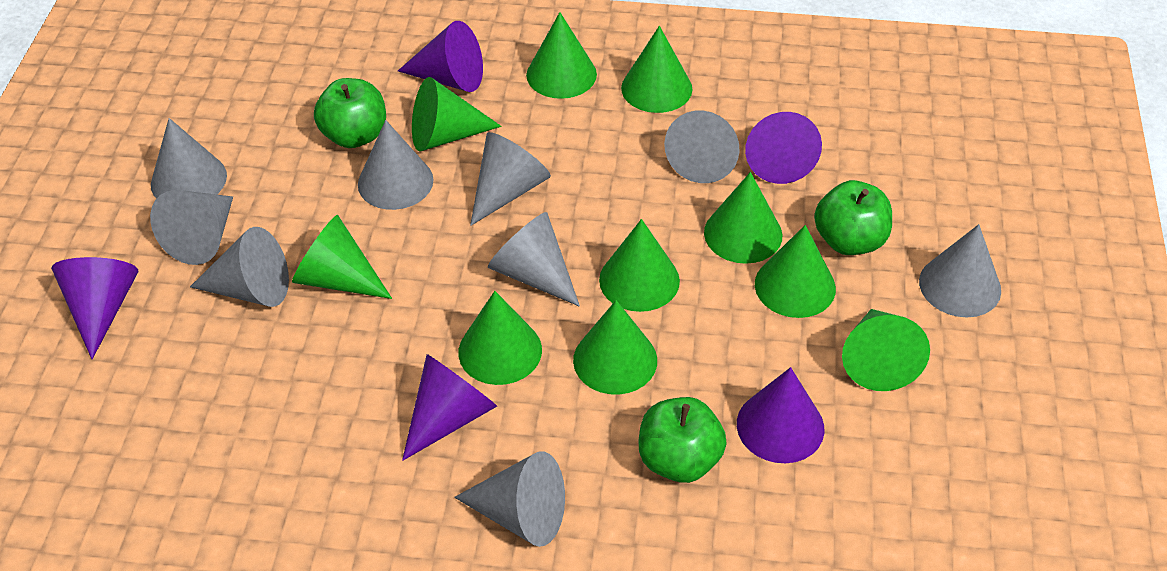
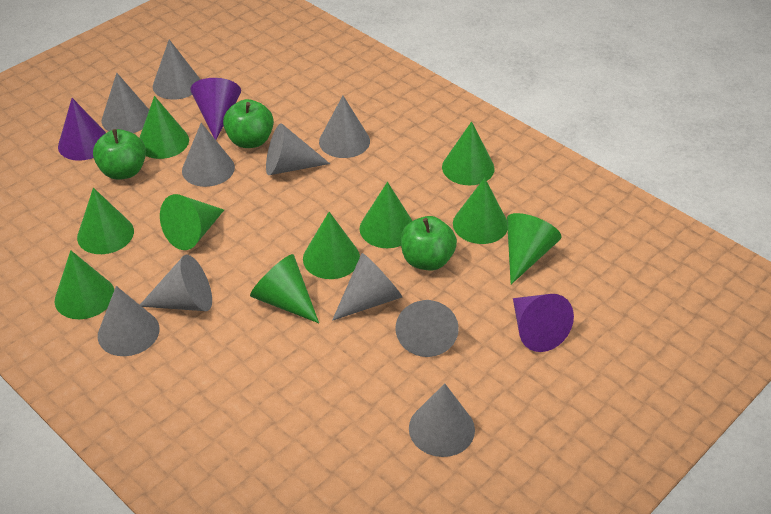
grey cone: [150,190,233,265] [151,118,227,199] [190,227,289,307] [358,120,433,210] [454,451,565,547] [470,132,551,226] [488,212,580,306] [664,111,740,183] [919,224,1001,317] = 9 -> [98,286,159,356] [102,73,149,133] [140,255,212,311] [153,39,200,100] [182,123,235,187] [266,123,330,175] [319,96,370,158] [332,253,402,321] [396,300,459,357] [409,383,475,457] = 10
purple cone: [51,257,139,359] [398,21,483,92] [402,354,497,461] [737,367,824,463] [745,112,822,184] = 5 -> [58,98,106,161] [190,78,241,140] [513,294,574,352] = 3

